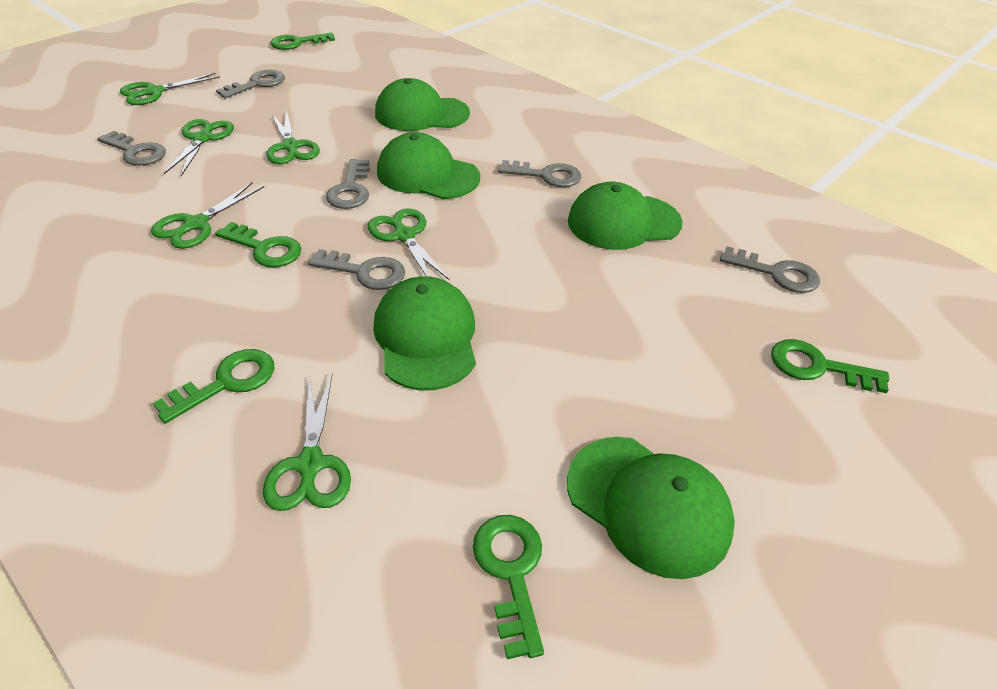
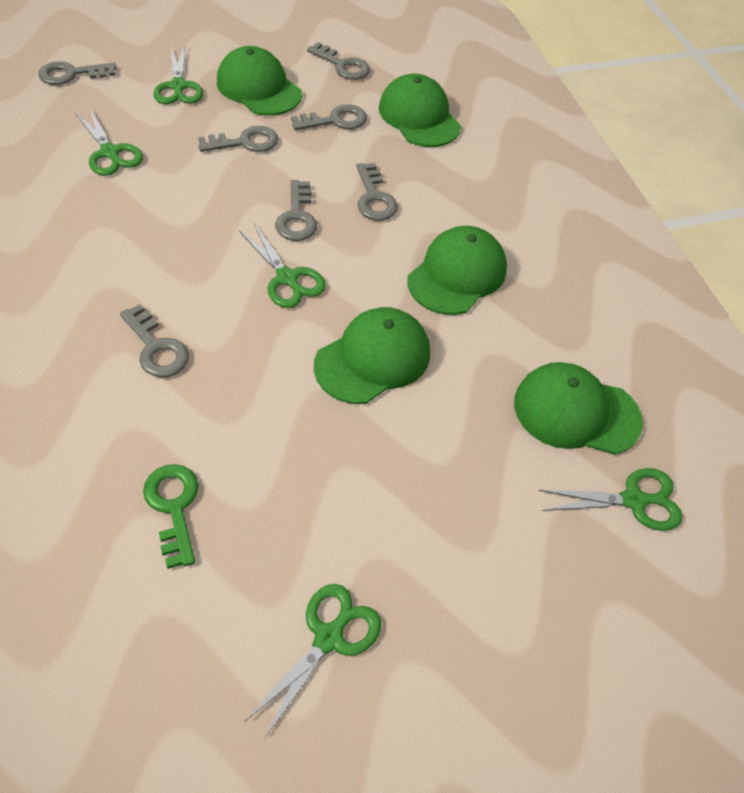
green key: [153,349,275,424] [215,222,301,267] [270,32,335,50] [473,515,544,659] [771,339,890,393] = 5 -> [143,464,199,569] = 1
green scissors: [120,73,220,105] [151,182,264,249] [164,119,234,176] [263,375,351,511] [266,110,320,164] [368,208,450,281] = 6 -> [75,108,143,176] [153,46,203,104] [239,224,326,308] [245,584,381,739] [539,468,682,531] = 5
grey key: [97,131,166,165] [216,70,285,99] [308,249,405,290] [326,159,369,209] [498,160,581,187] [720,247,820,293] = 6 -> [38,61,116,85] [120,304,189,377] [198,126,278,152] [275,180,317,241] [291,104,367,130] [307,42,370,80] [356,163,398,221] = 7

